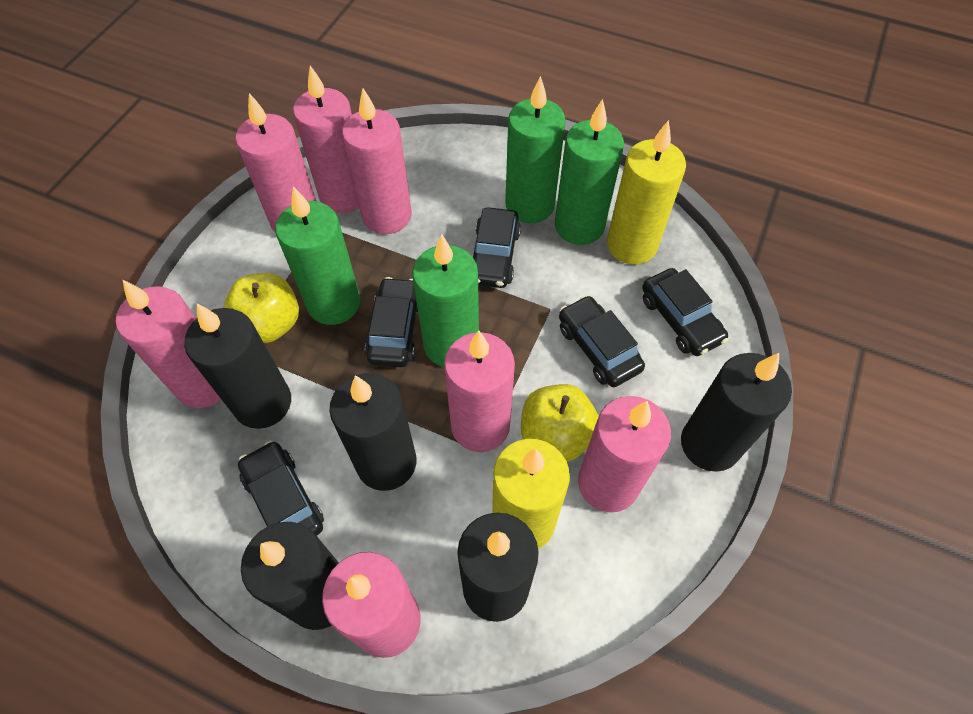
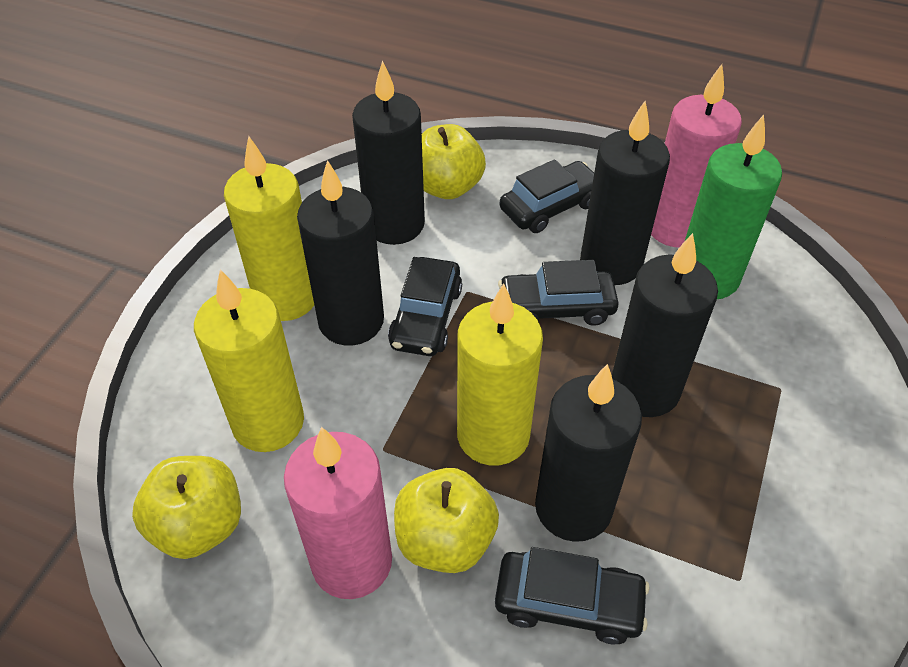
black car: [238,441,324,536] [365,277,418,367] [473,207,521,288] [559,295,645,387] [642,268,728,356] = 5 -> [388,257,462,356] [495,547,650,645] [498,260,619,326] [500,159,594,233] = 4
green candle: [275,186,360,325] [412,234,479,367] [505,76,566,223] [555,99,624,245] = 4 -> [685,115,782,299] = 1
pink candle: [116,280,221,408] [235,93,316,233] [293,66,359,213] [322,552,421,658] [342,88,412,234] [444,330,515,452] [578,396,671,512] = 7 -> [284,427,392,599] [651,64,742,248] = 2
yellow apple: [224,273,299,343] [521,384,599,462] = 2 -> [132,456,241,559] [394,468,499,573] [422,124,486,199] = 3
yellow candle: [492,439,570,549] [607,120,686,264] = 2 -> [194,269,304,452] [224,136,314,321] [457,283,543,466] = 3

